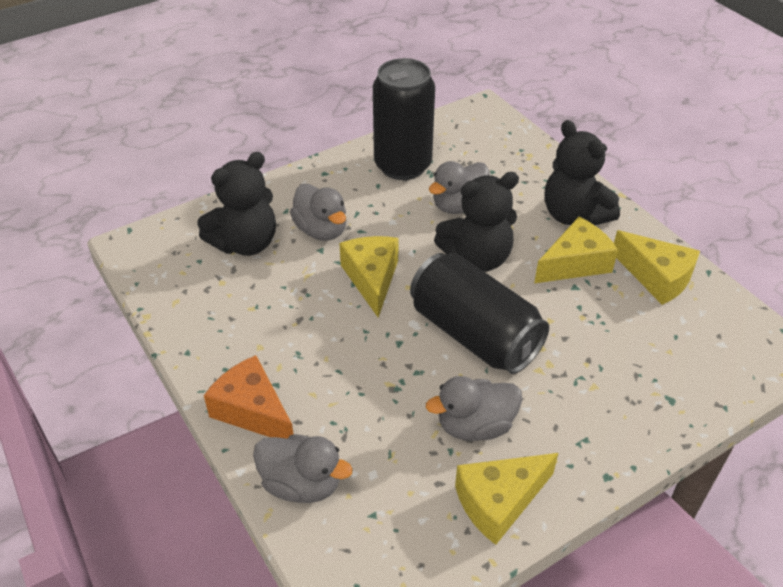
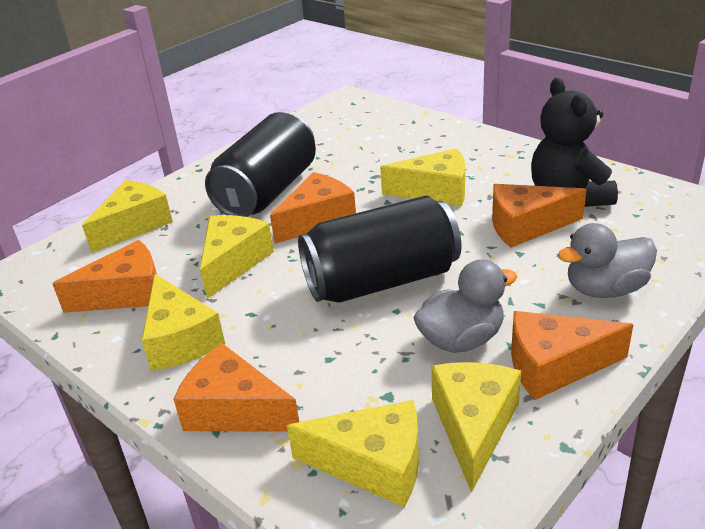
black teddy bear: [197,152,276,256] [434,172,519,272] [545,120,620,225] = 3 -> [531,78,618,207] = 1
grey duck: [253,434,353,503] [290,184,347,241] [426,376,522,441] [429,161,490,214] = 4 -> [413,259,517,353] [557,223,657,298] = 2
orange cheese: [204,355,293,439] = 1 -> [52,240,157,313] [173,343,299,432] [270,172,356,244] [492,184,587,248] [511,311,633,400] = 5
yellow cheese: [339,236,398,318] [455,453,558,545] [534,217,618,283] [614,230,700,305] = 4 -> [82,180,173,253] [141,274,225,371] [200,215,274,299] [287,400,419,507] [380,148,465,206] [431,362,521,493] = 6

